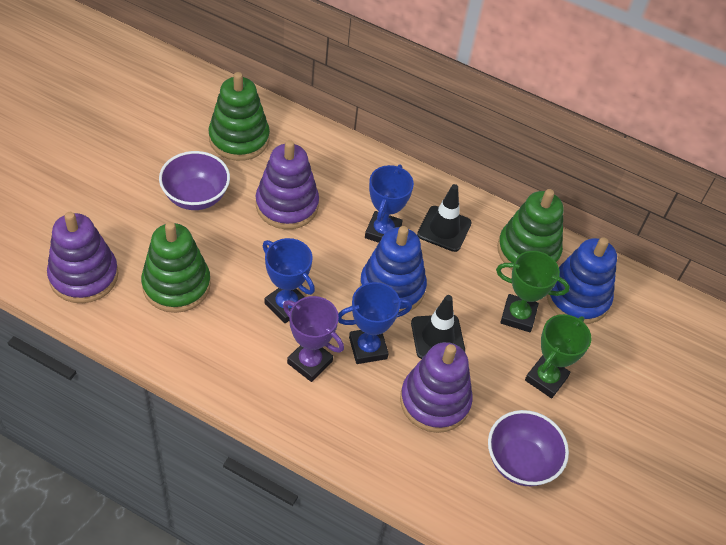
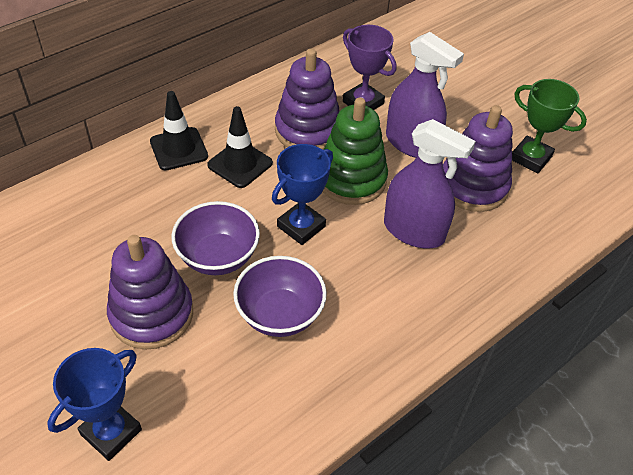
blue stacking toy: [360,226,427,312] [546,237,617,324] = 2 -> none = 0
blue trophy: [263,238,315,323] [338,282,412,364] [365,164,414,243] = 3 -> [47,348,142,461] [272,144,333,245] = 2
green stacking toy: [141,222,211,313] [209,72,270,161] [497,189,563,270] = 3 -> [322,98,388,205] = 1
green trophy: [496,251,570,332] [525,314,591,398] = 2 -> [512,79,587,173] = 1
purple spray bottle: none = 0 -> [384,119,476,248] [386,32,464,158] = 2

